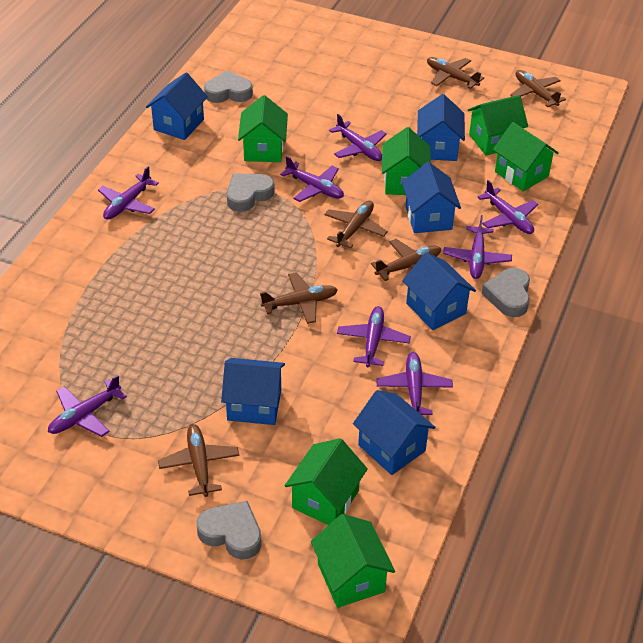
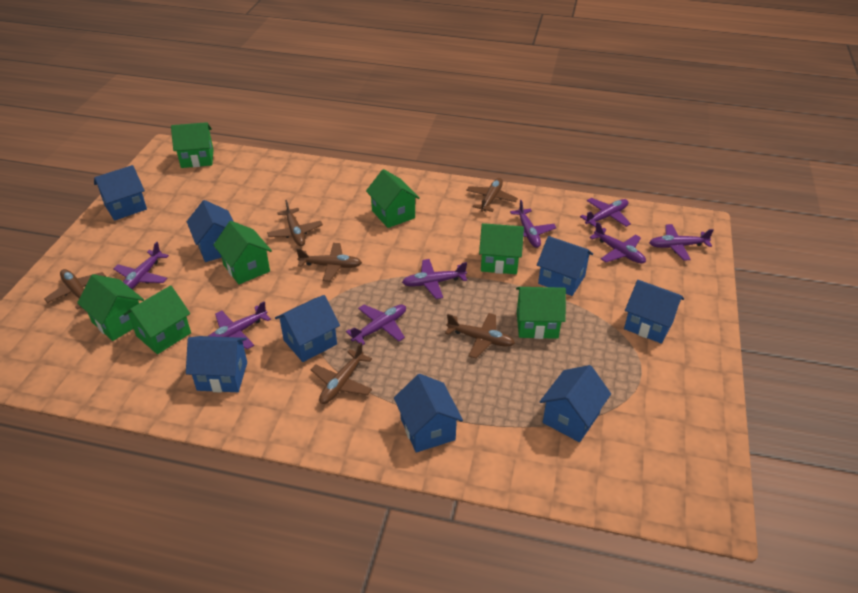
blue house: [146,73,208,140] [221,358,285,425] [353,390,436,475] [402,162,461,233] [402,252,476,330] [417,94,465,161] = 6 -> [94,165,147,221] [186,336,247,392] [187,200,234,262] [275,295,340,362] [394,374,463,453] [537,236,593,296] [540,365,611,442] [624,280,684,344] = 8
green house: [238,95,288,162] [285,438,368,525] [311,514,395,608] [382,127,431,195] [468,95,528,155] [493,122,559,191] = 6 -> [77,274,144,341] [123,285,191,354] [171,122,213,168] [214,221,272,284] [366,169,420,228] [479,223,524,274] [516,287,566,339] = 7
grey heart: [197,501,262,560] [204,70,253,103] [227,173,275,212] [481,268,530,317] = 4 -> none = 0

